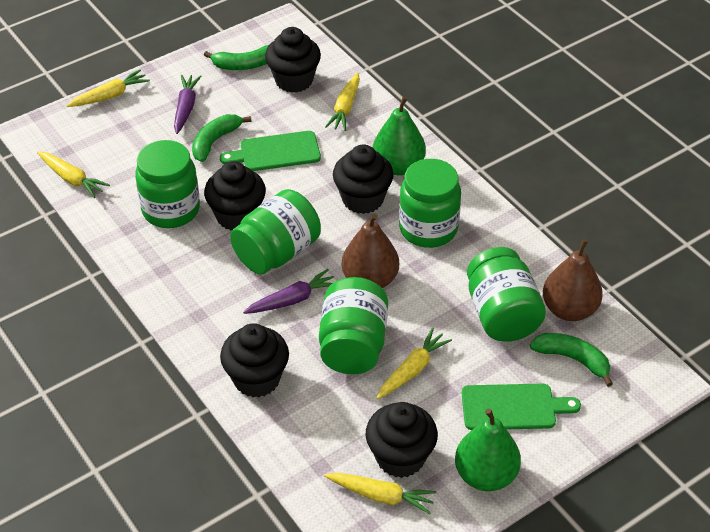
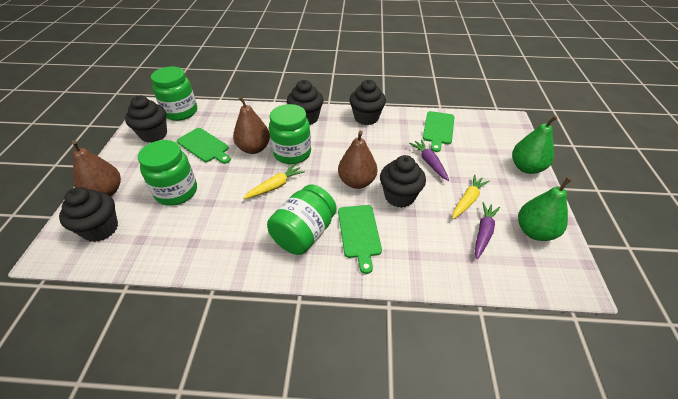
brown pear: [342,213,399,288] [543,239,603,321] = 2 -> [72,140,121,196] [233,96,270,154] [338,131,377,189] = 3
green banana: [192,114,252,162] [204,45,269,70] [530,333,613,387] = 3 -> none = 0
green cutting board: [220,131,321,171] [462,384,581,430] = 2 -> [177,128,231,164] [338,205,382,274] [423,111,454,152] = 3
green jar: [135,140,200,228] [230,189,321,274] [319,277,388,374] [399,159,461,248] [467,247,546,342] = 5 -> [138,140,197,206] [151,67,197,121] [267,184,337,255] [269,104,311,164] = 4
yellow carrot: [37,151,110,198] [66,69,150,107] [324,473,437,515] [325,73,360,131] [377,328,452,399] = 5 -> [243,164,305,199] [452,174,490,219] = 2

